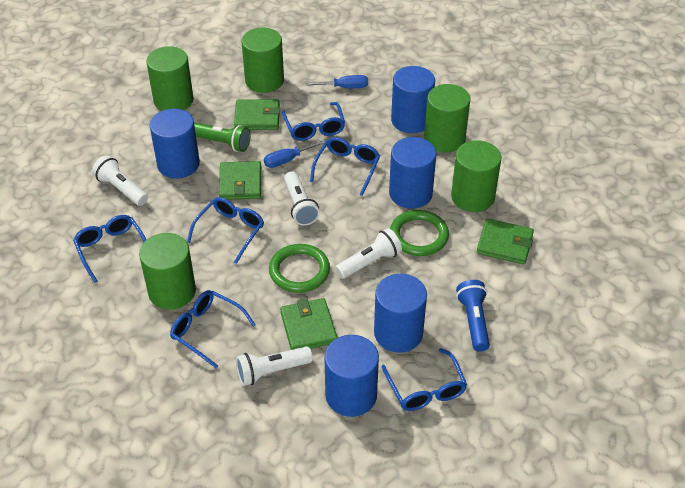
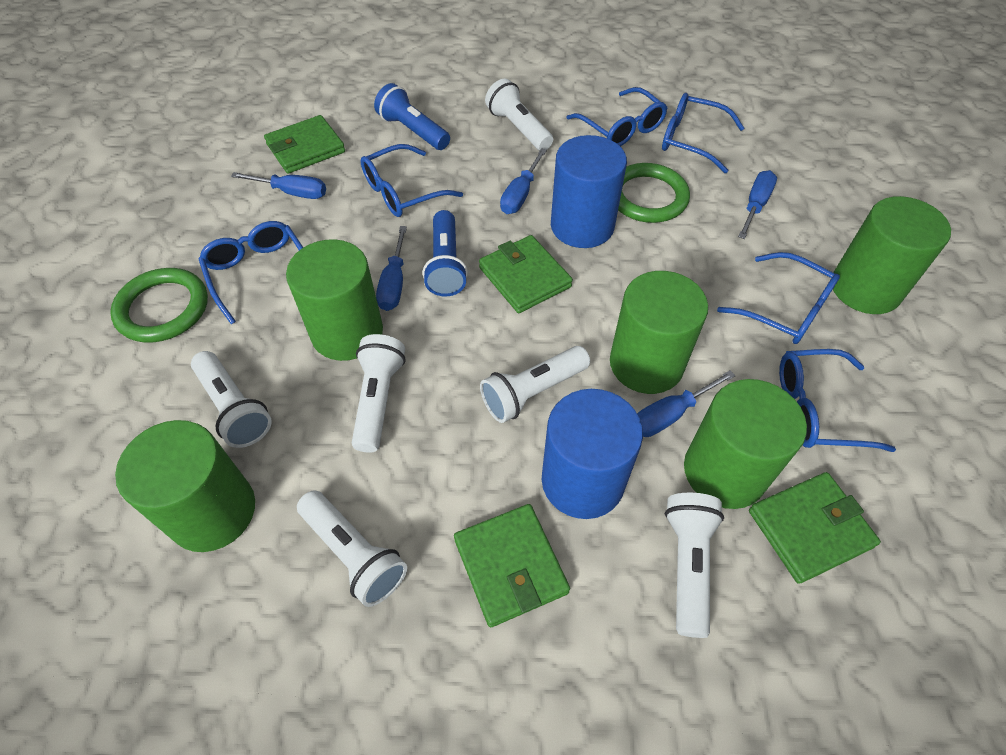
blue cylinder: [150,109,200,179] [325,335,379,417] [374,274,427,353] [389,137,437,209] [391,66,435,133] = 5 -> [542,389,643,519] [551,135,627,248] = 2
blue flashlight: [456,280,490,352] = 1 -> [374,83,450,150] [423,210,468,296] = 2
blue screwdriver: [264,140,326,168] [306,75,368,88] = 2 -> [231,172,326,199] [376,226,407,311] [500,148,547,214] [637,370,736,437] [738,170,777,239] = 5
green flashlight: [194,122,250,152] = 1 -> none = 0
white flashlight: [92,155,148,206] [236,346,313,386] [284,171,320,226] [335,228,402,279] = 4 -> [191,351,272,448] [297,490,407,607] [352,334,405,453] [480,346,590,423] [485,79,553,151] [665,493,724,638] = 6

